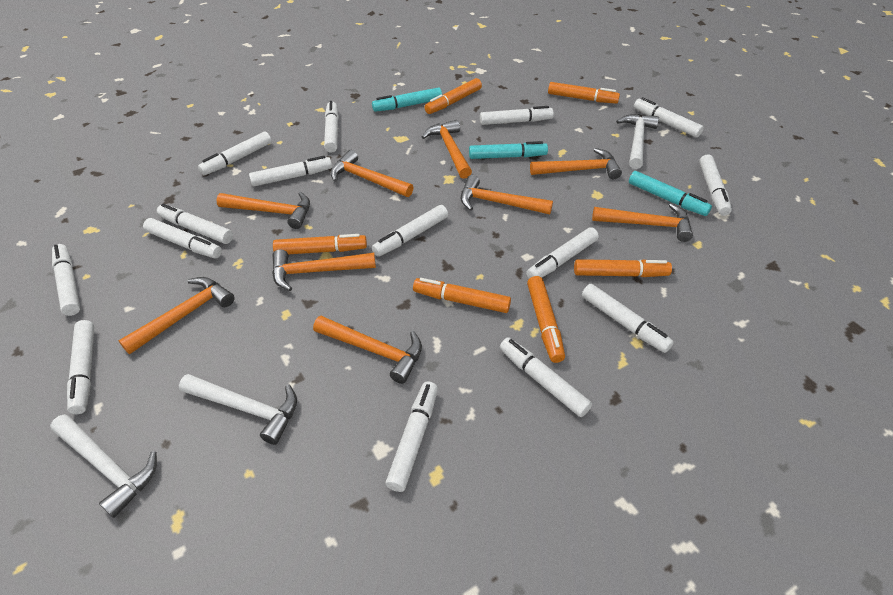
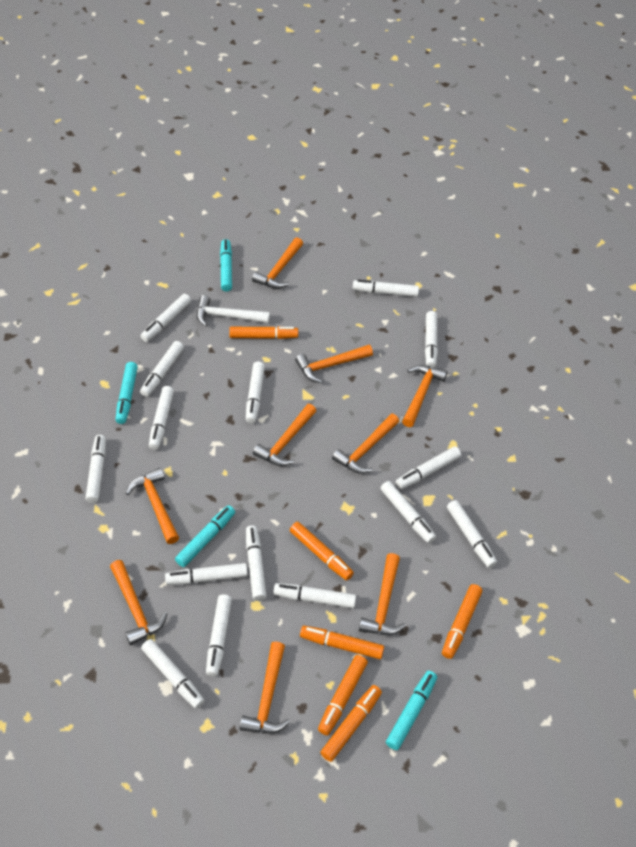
turquoise marker: [372,87,442,112] [469,141,548,159] [629,171,712,216] = 3 -> [116,362,138,424] [175,505,235,567] [220,239,232,292] [386,671,437,750] = 4
white hammer: [50,414,157,518] [179,374,297,445] [616,114,659,169] = 3 -> [197,295,270,327] = 1

